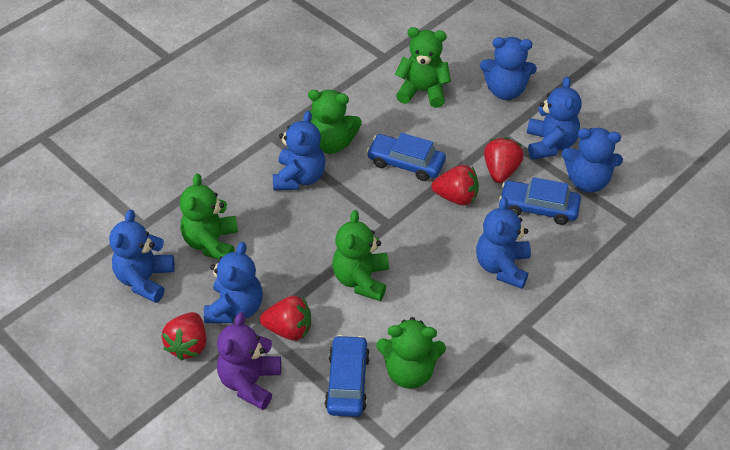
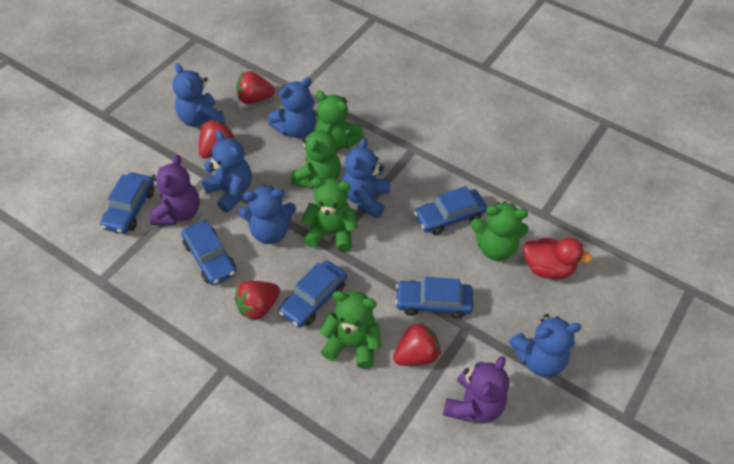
blue car: [325,335,370,417] [367,133,446,181] [499,177,581,225] = 3 -> [100,173,154,234] [181,220,237,286] [279,260,347,328] [395,277,473,319] [414,186,487,235] = 5
blue teddy bear: [109,210,175,303] [204,242,263,323] [273,111,326,190] [476,197,531,289] [480,37,537,100] [527,76,582,160] [562,128,623,193] = 7 -> [173,63,226,127] [202,131,252,213] [239,185,296,244] [268,78,316,138] [342,138,390,218] [509,314,581,377] = 6
purple teddy bear: [217,312,281,410] = 1 -> [149,155,200,225] [443,356,509,423] = 2
red duck: none = 0 -> [523,238,593,279] = 1

